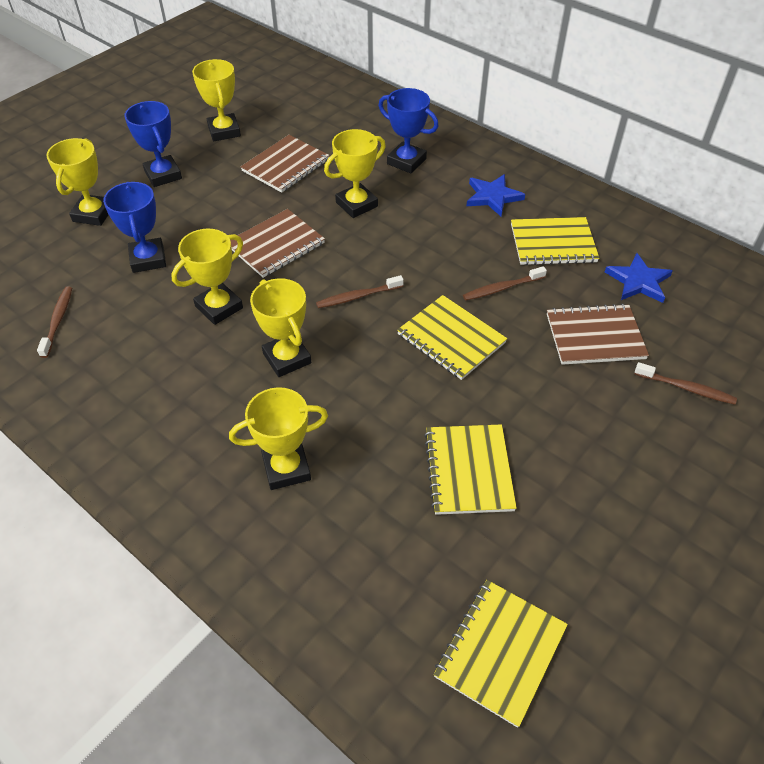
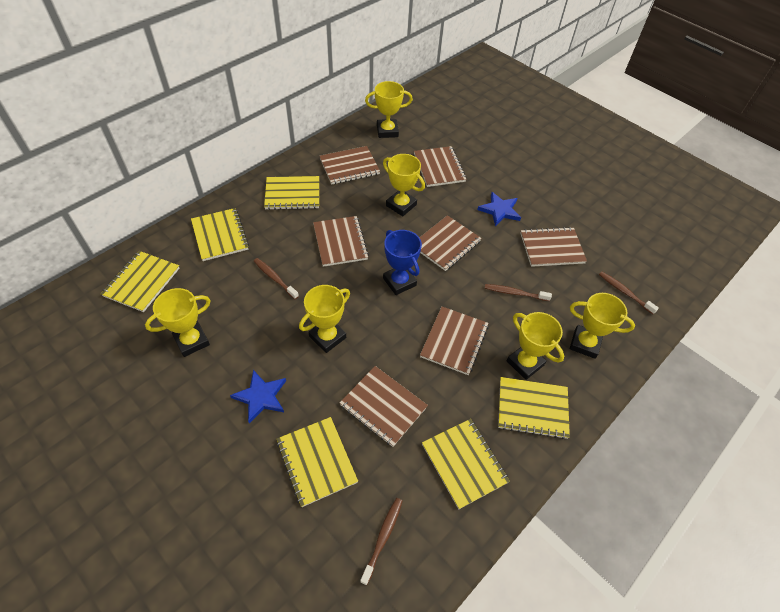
blue trophy: [103,182,166,273] [124,101,182,187] [379,88,438,173] = 3 -> [383,230,422,295] = 1
brown notebook: [230,209,325,278] [241,135,330,193] [547,304,649,365] = 3 -> [313,216,369,267] [320,146,380,185] [340,366,428,447] [414,146,466,187] [419,215,482,271] [420,307,489,375] [520,227,587,267] = 7
yellow notebook: [397,295,507,380] [424,424,517,515] [434,580,568,728] [511,217,599,265] = 4 -> [101,251,180,312] [191,208,249,261] [264,176,319,210] [277,417,358,507] [422,419,510,509] [498,377,570,439] = 6

